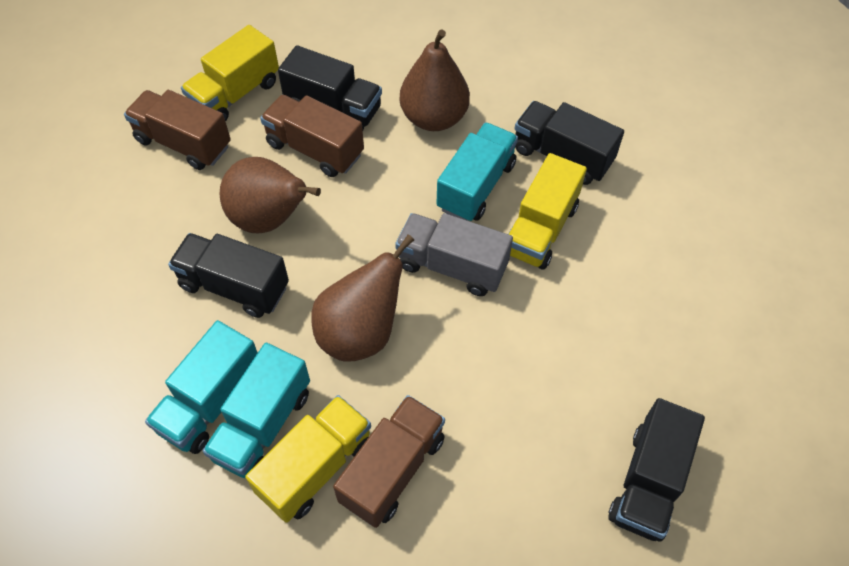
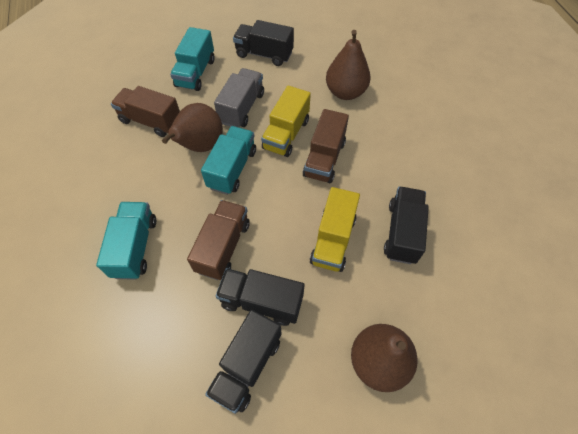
yellow truck: [181,25,279,121] [245,395,371,523] [509,153,587,270] = 3 -> [261,86,311,157] [310,187,360,272] = 2

